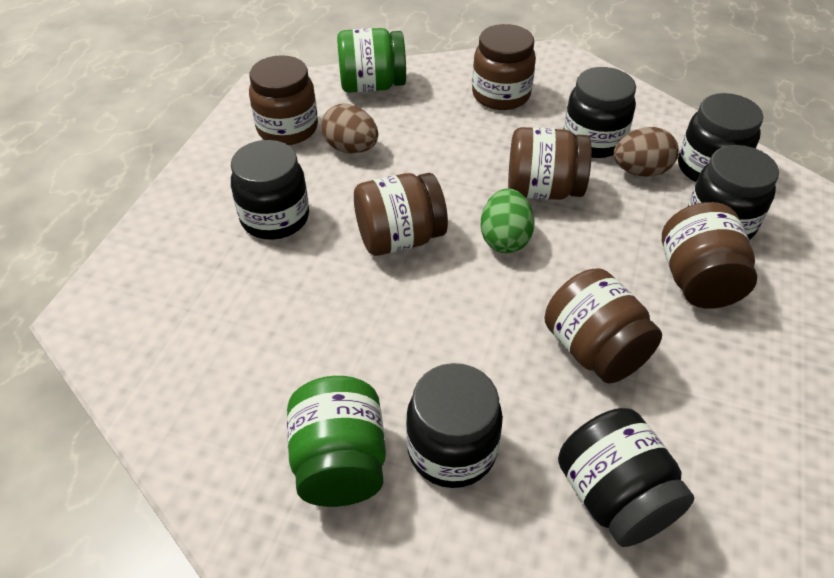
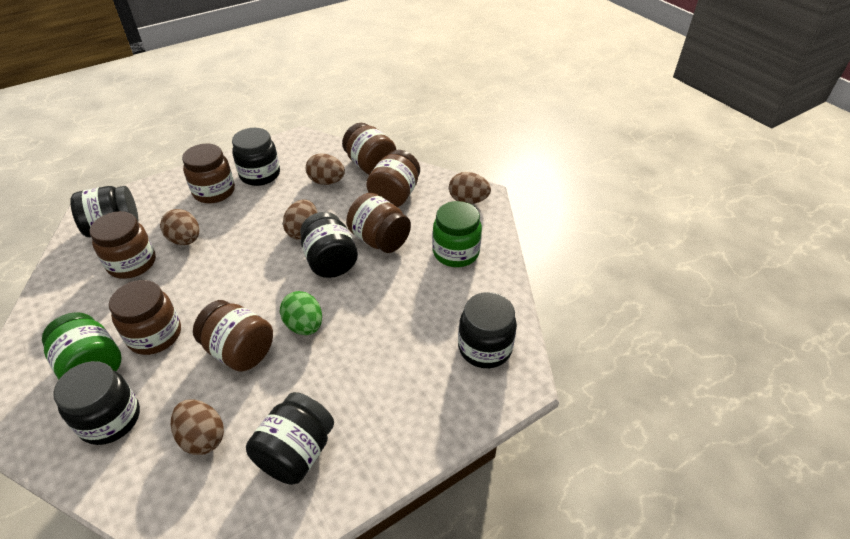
brown egg: [321,104,378,154] [613,127,679,177] = 2 -> [160,209,199,245] [171,399,224,455] [283,200,318,240] [306,153,345,185] [449,172,491,204] = 5
brown jar: [249,55,318,145] [354,173,448,256] [472,24,536,110] [508,127,592,200] [545,268,662,384] [662,202,757,309] = 6 -> [90,211,156,279] [109,280,181,355] [182,144,235,203] [193,300,273,372] [342,123,396,175] [346,193,411,253] [366,150,420,207] = 7

